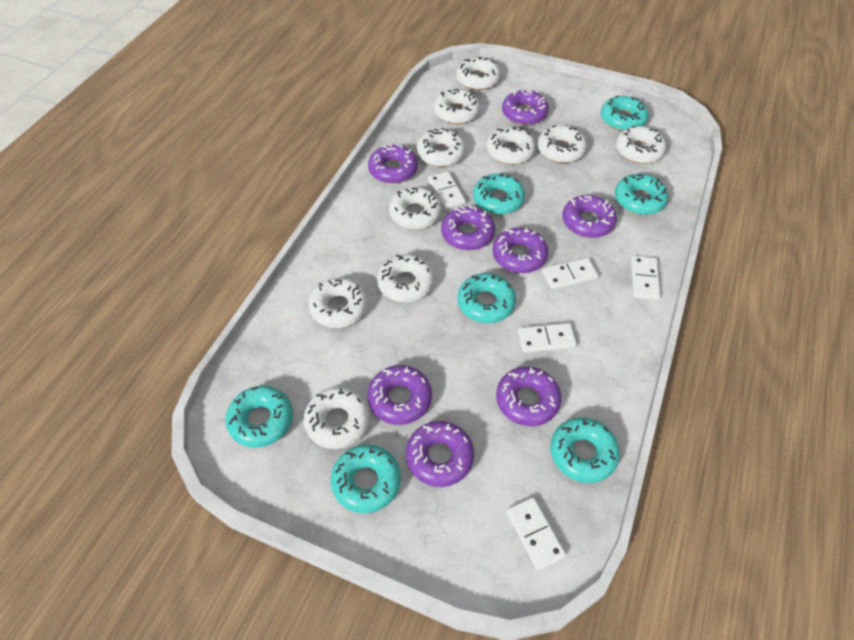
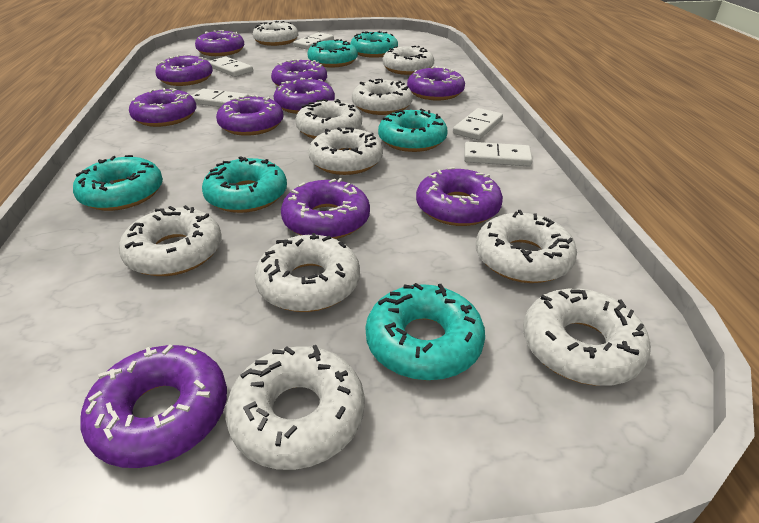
purple donut: [367,365,432,425] [368,144,418,184] [406,421,474,487] [441,206,495,250] [493,228,548,273] [496,366,562,426] [502,90,549,125] [562,195,617,238] = 8 -> [80,345,227,468] [129,88,197,127] [155,55,213,86] [195,30,244,56] [216,95,284,136] [271,59,327,86] [274,77,335,114] [281,178,370,239] [407,66,465,100] [416,167,503,226] = 10
turquoise donut: [225,386,293,448] [331,444,401,513] [458,273,516,323] [473,173,525,215] [550,417,620,483] [601,96,649,131] [615,174,668,215] = 7 -> [73,155,163,211] [202,156,287,213] [307,39,358,67] [351,31,398,58] [366,283,485,380] [378,109,448,152] = 6

